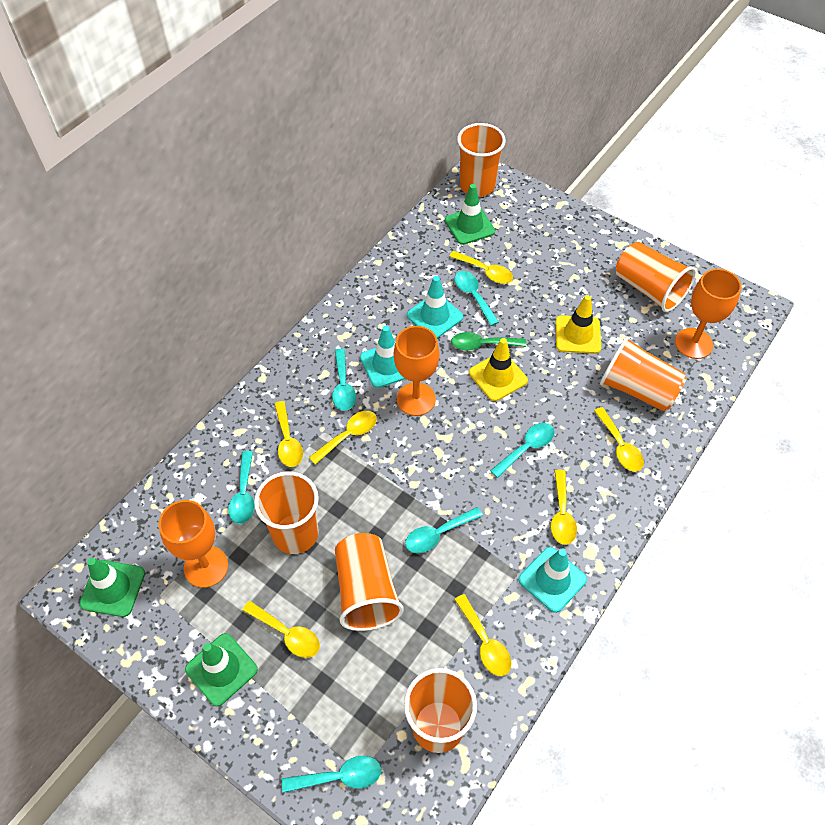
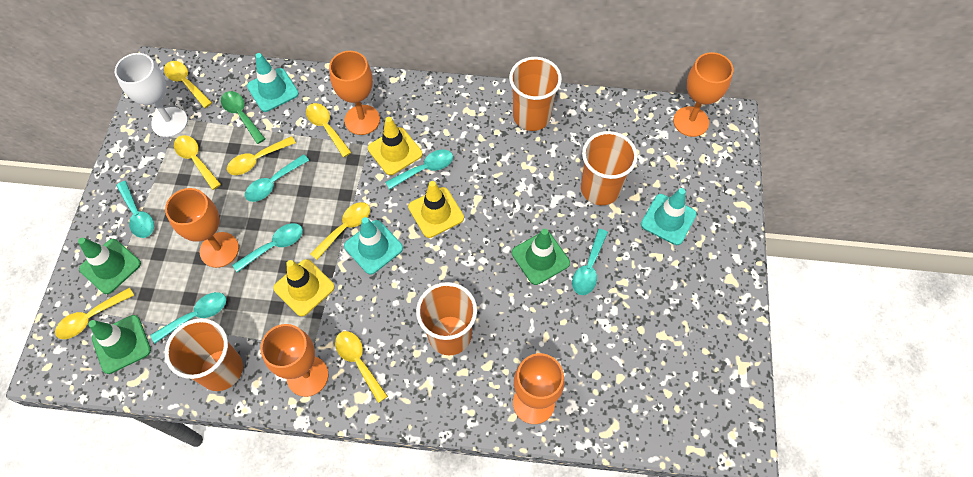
orange cup: [254,471,319,554] [335,533,404,631] [404,668,477,753] [457,123,506,197] [600,337,687,411] [616,242,696,312] = 6 -> [165,318,243,391] [416,282,477,355] [509,57,562,131] [581,131,638,205] = 4
orange goblet: [158,500,228,588] [394,326,439,416] [675,269,742,359] = 3 -> [165,188,239,268] [260,324,328,397] [329,51,380,135] [513,353,564,424] [673,52,733,137] = 5
white goblet: none = 0 -> [115,53,188,137] = 1
yellow traffic cone: [469,338,528,401] [555,295,601,354] = 2 -> [273,259,335,316] [368,117,422,175] [408,181,464,238] = 3

